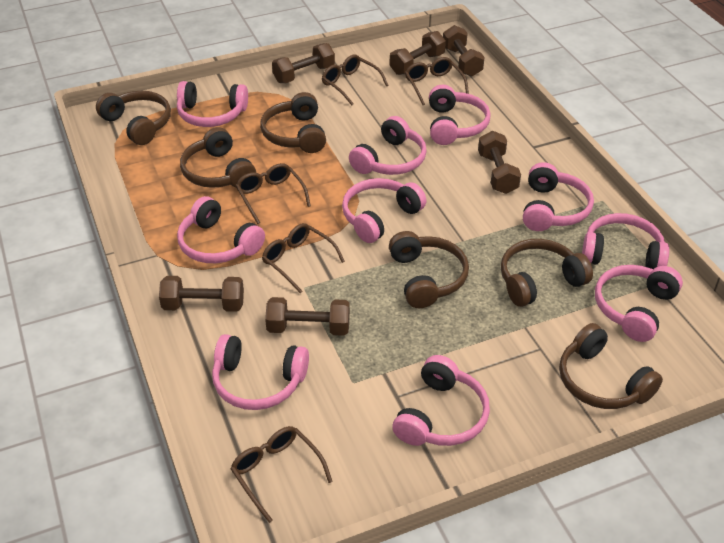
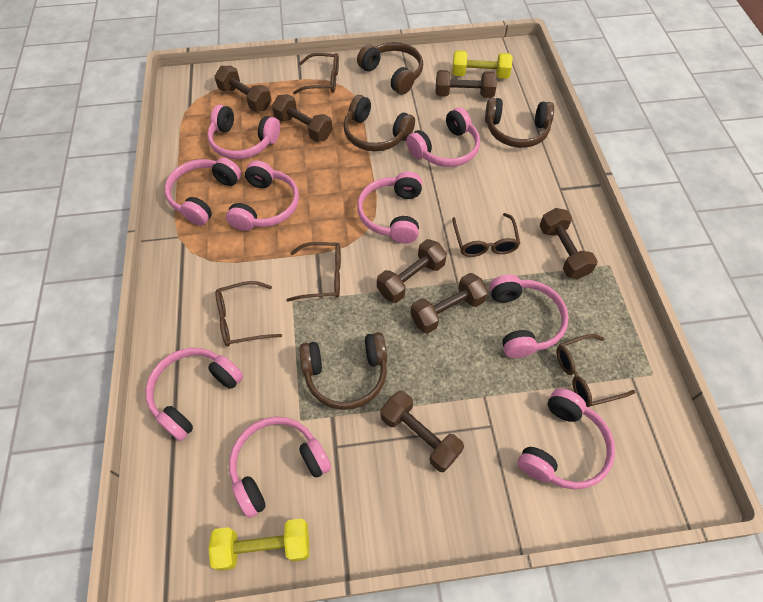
brown dumbbell: [159,276,244,312] [265,297,350,336] [272,43,335,83] [389,31,446,75] [443,25,485,77] [478,131,521,194] = 6 -> [214,66,272,112] [272,94,333,142] [377,239,447,303] [381,391,464,472] [410,273,488,334] [436,70,497,98] [540,208,598,279] = 7
brown headphones: [96,91,171,145] [180,127,256,188] [260,92,326,153] [389,231,469,308] [501,239,593,307] [559,323,663,409] = 6 -> [299,332,387,410] [343,95,415,151] [357,42,423,95] [485,97,554,148] = 4
pink headphones: [177,81,248,127] [177,196,265,263] [212,334,309,410] [342,178,427,243] [349,116,427,175] [392,355,490,446] [429,85,491,145] [523,162,594,231] [582,213,669,269] [595,265,683,342] = 10 -> [145,348,243,441] [164,158,241,226] [207,104,280,159] [226,161,299,231] [229,417,331,518] [357,171,422,244] [406,107,480,167] [490,275,569,358] [518,388,615,489] = 9
yellow dumbbell: none = 0 -> [208,518,309,571] [452,50,513,79] = 2

